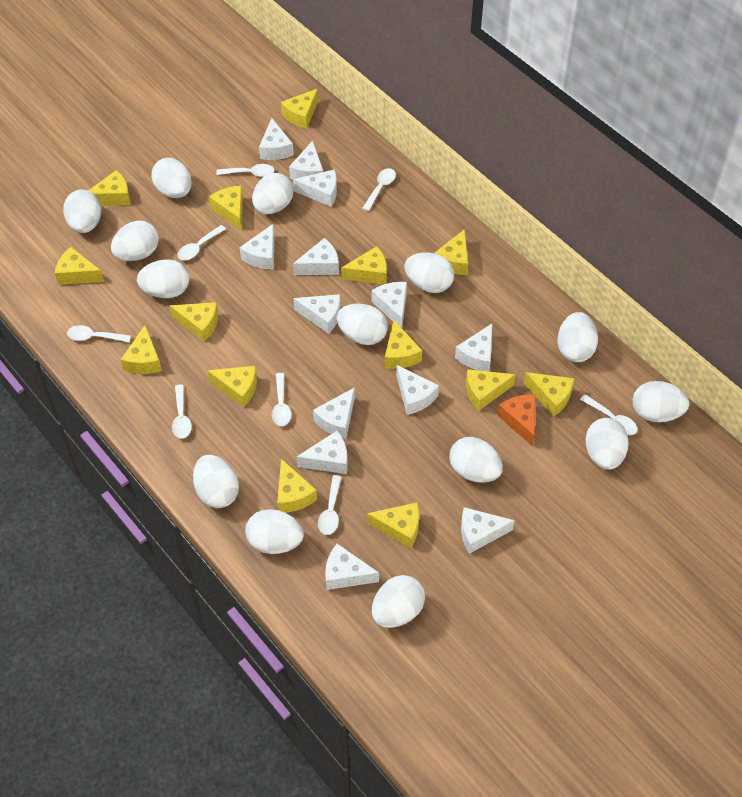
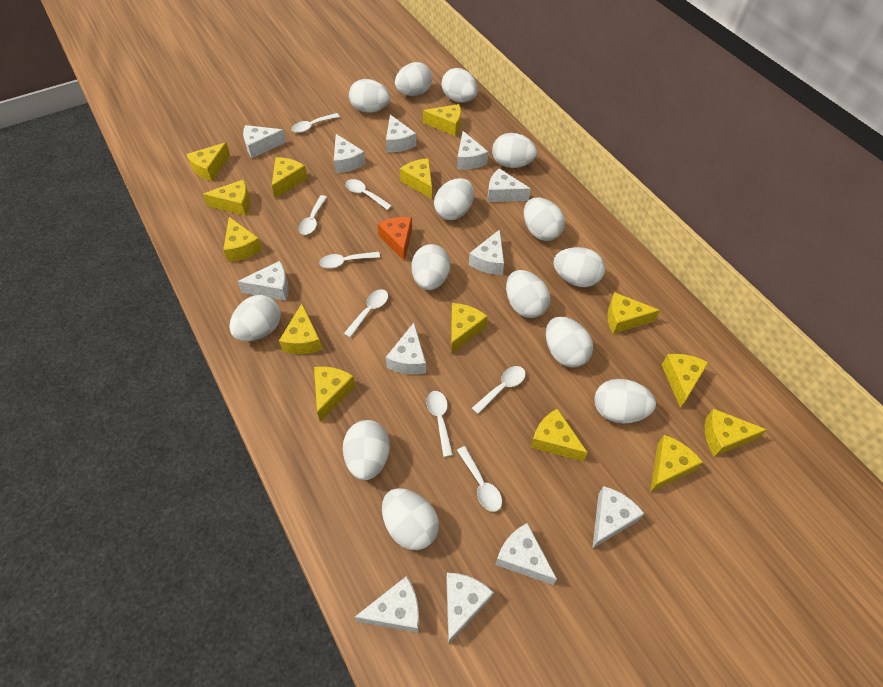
white cheese: [240,224,274,270] [259,118,294,160] [289,140,323,180] [293,169,337,207] [293,238,339,275] [293,294,340,334] [296,431,348,474] [313,387,355,439] [325,544,379,590] [372,282,407,328] [396,365,439,415] [455,324,492,372] [461,507,515,554] = 13 -> [237,261,289,301] [243,125,286,158] [334,134,365,173] [355,576,419,633] [386,115,416,152] [386,323,426,374] [446,573,494,644] [457,131,488,170] [469,230,504,275] [488,168,531,202] [495,523,557,585] [592,486,645,549] = 12

